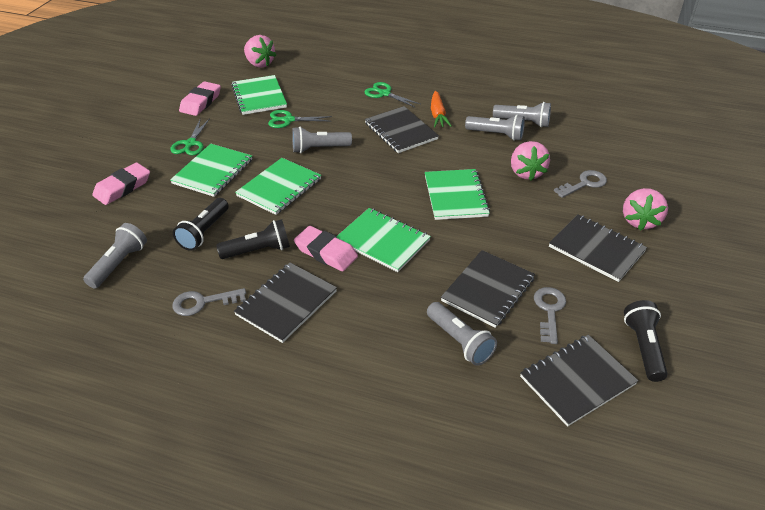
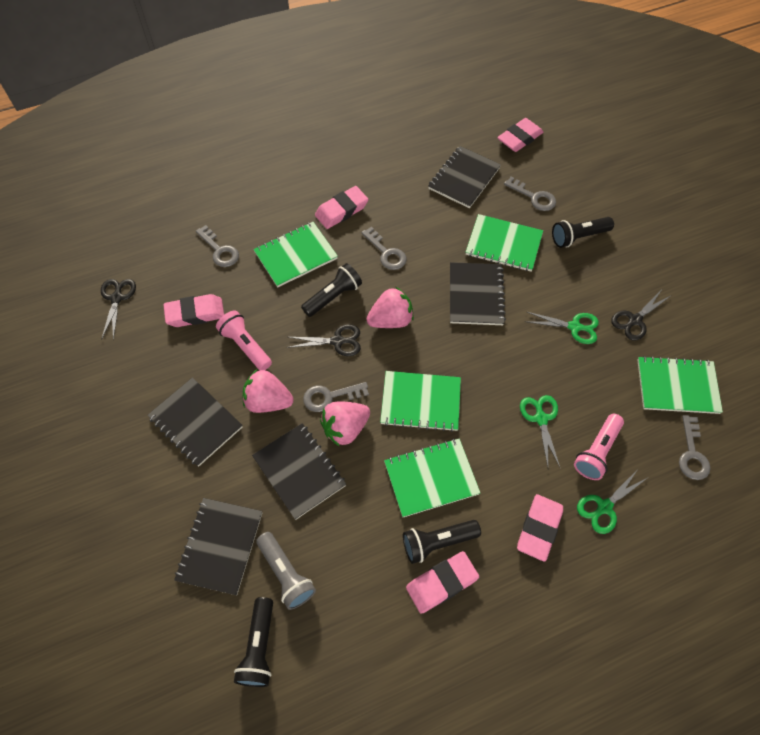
black flashlight: [173,198,229,251] [216,219,290,259] [624,300,668,382] = 3 -> [234,597,273,687] [301,263,362,317] [403,520,481,564] [552,217,614,248] = 4
black scissors: none = 0 -> [101,279,136,340] [287,324,361,356] [611,291,670,341] = 3
grey flashlight: [83,223,147,289] [292,127,352,153] [427,302,497,366] [465,114,525,141] [493,102,551,127] = 5 -> [256,532,316,610] = 1
grey key: [172,288,246,316] [534,287,566,344] [554,170,607,198] = 3 -> [196,225,239,267] [303,382,369,412] [361,227,407,270] [504,177,556,211] [679,415,711,480] = 5
orange carrot: [431,91,452,128] = 1 -> none = 0
pink eraser: [92,162,150,205] [179,81,221,116] [294,226,358,271] = 3 -> [163,294,224,327] [315,186,369,229] [406,551,479,614] [497,118,544,152] [517,494,563,562] = 5
pink flashlight: none = 0 -> [216,310,272,370] [574,414,624,480] = 2

